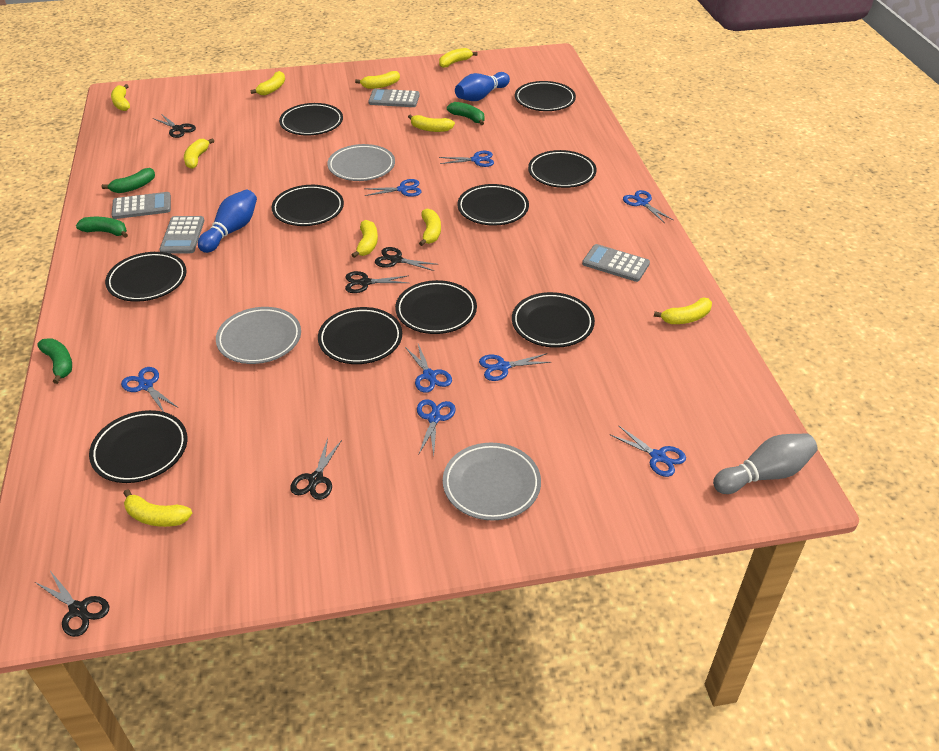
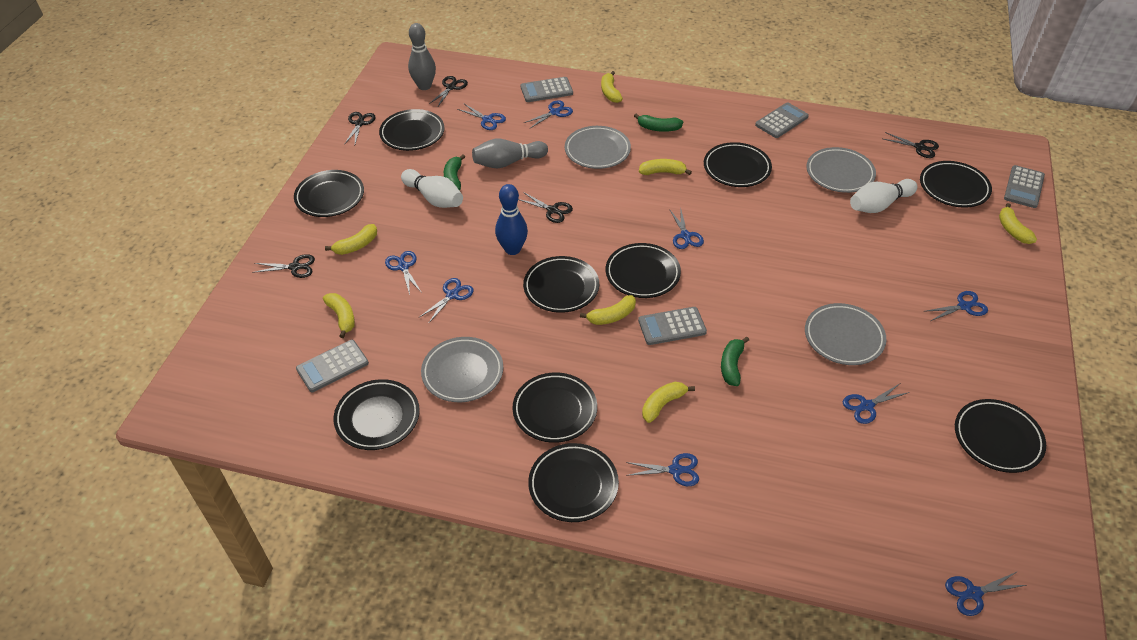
blue bowling pin: [198,190,257,253] [455,72,510,101] = 2 -> [495,184,528,255] = 1
blue scissors: [121,367,177,412] [364,179,422,197] [405,344,452,393] [417,399,456,456] [439,151,494,167] [479,353,551,381] [611,425,686,477] [623,190,673,222] = 8 -> [385,251,422,295] [420,278,474,324] [457,104,506,130] [524,100,573,128] [626,453,699,486] [669,207,704,249] [843,384,909,424] [924,291,988,321] [945,571,1026,616] = 9
green banana: [37,338,72,384] [76,217,128,238] [102,168,155,193] [447,102,484,125] = 4 -> [444,154,465,191] [634,114,683,132] [721,337,749,386] = 3
grey bowling pin: [713,433,818,494] = 1 -> [408,23,436,90] [472,139,548,168] = 2
grey calculator: [112,192,171,219] [159,216,204,254] [368,89,420,107] [582,244,650,282] = 4 -> [296,340,369,392] [521,77,573,102] [638,307,707,345] [755,102,809,138] [1004,165,1045,208] = 5
grey plate: [216,307,301,364] [327,144,395,181] [443,443,541,521] = 3 -> [421,337,503,402] [565,126,631,169] [805,303,886,365] [806,147,876,193] = 4
white bowling pin: none = 0 -> [401,169,463,208] [850,179,917,213] = 2
yellow banana: [111,84,130,111] [124,489,192,527] [184,138,214,169] [250,71,285,96] [351,220,378,258] [355,71,400,89] [408,115,455,132] [419,209,441,246] [439,48,477,68] [654,298,712,324] = 10 -> [323,293,355,338] [325,224,377,255] [580,295,636,325] [601,71,623,103] [639,159,692,175] [642,382,695,423] [999,203,1037,244] = 7

